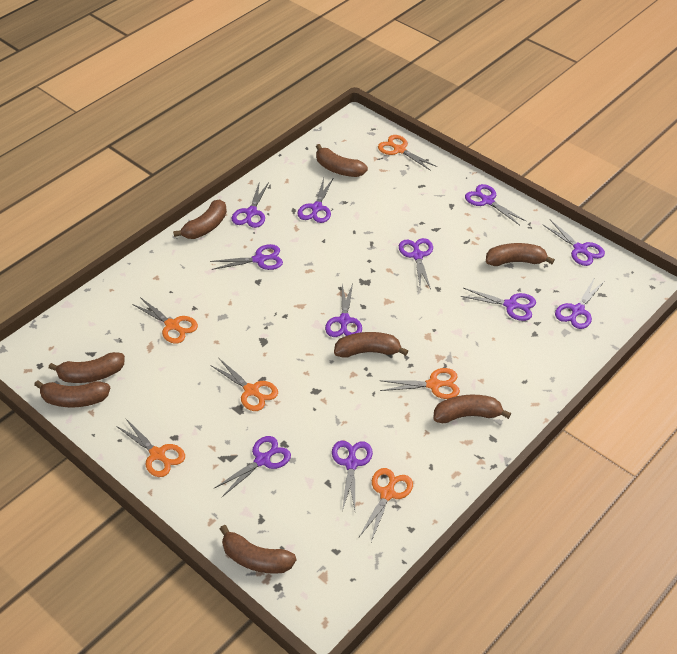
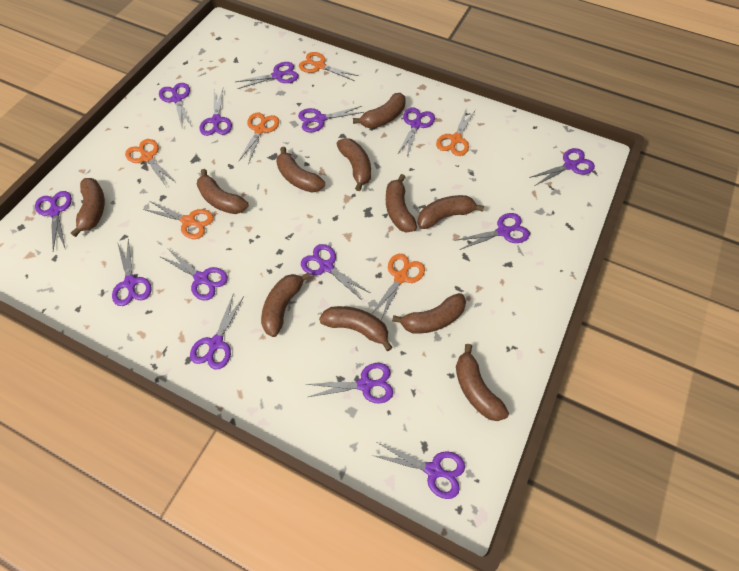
brown banana: [34,380,110,407] [49,352,125,383] [173,199,227,239] [220,525,296,574] [316,144,368,177] [334,332,408,358] [434,395,511,423] [486,243,555,266] = 8 -> [71,178,105,237] [197,169,248,214] [261,273,311,337] [276,147,325,193] [319,306,393,351] [337,138,371,191] [353,93,406,129] [386,174,417,233] [392,293,466,334] [417,195,484,229] [456,344,509,421] = 11
purple scissors: [210,244,283,270] [215,436,291,497] [232,181,269,228] [297,177,334,223] [325,283,362,337] [332,441,373,511] [399,238,433,289] [460,288,536,321] [465,184,527,225] [542,220,605,266] [555,277,605,329] = 11 -> [35,191,72,251] [112,238,152,306] [159,83,192,127] [159,249,228,301] [190,293,244,370] [200,89,232,136] [235,62,299,89] [298,106,364,133] [301,244,370,300] [306,363,393,403] [372,442,465,499] [397,107,435,157] [457,213,530,250] [529,148,595,186] = 14

